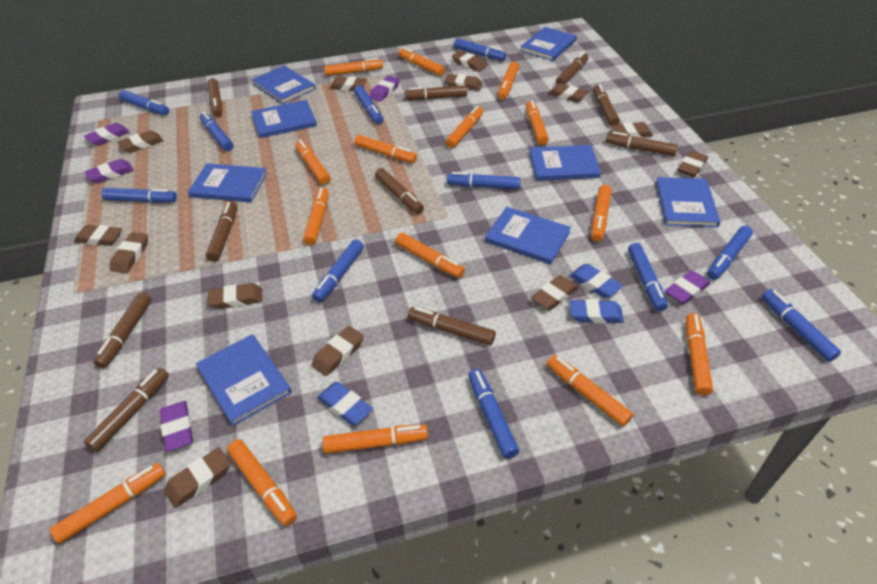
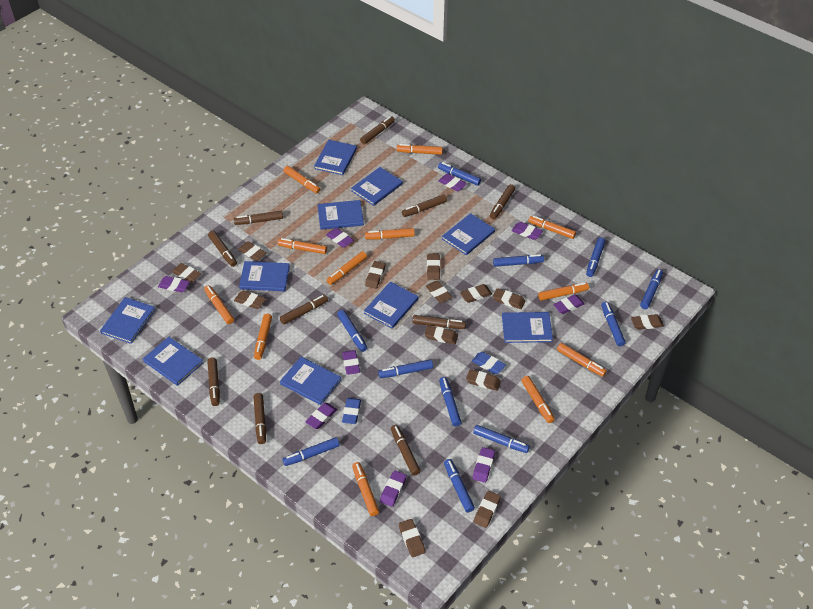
blue book: [188,163,267,203] [196,334,292,426] [251,100,317,138] [252,66,316,104] [485,207,571,264] [520,27,577,61] [529,145,601,181] [656,177,720,227] = 8 -> [100,297,156,344] [143,337,203,386] [239,261,290,291] [280,357,342,405] [314,140,357,175] [317,200,364,230] [351,167,403,206] [364,282,419,329] [442,213,495,255] [502,312,553,343] = 10
blue eraser: [317,382,373,425] [569,264,623,298] [569,299,624,324] = 3 -> [342,398,361,424] [472,352,506,374] = 2
orange marker: [50,463,166,544] [227,439,297,526] [295,140,331,185] [303,188,329,246] [322,424,428,454] [324,58,383,76] [354,135,417,163] [395,233,465,278] [399,47,445,76] [446,106,483,148] [498,62,519,100] [526,100,549,145] [547,355,633,427] [591,185,611,242] [686,313,713,396] = 15 -> [204,285,234,324] [254,314,272,360] [278,238,327,254] [283,166,321,193] [327,251,367,285] [352,462,379,516] [365,228,415,239] [397,144,443,155] [521,376,555,423] [528,216,576,239] [538,282,589,301] [557,343,607,377] = 12
purple eraser: [84,123,130,146] [85,159,134,183] [160,401,193,452] [369,76,400,102] [665,270,710,305] = 5 -> [158,276,190,292] [305,403,337,429] [326,228,354,248] [342,350,360,375] [380,470,407,507] [439,174,467,191] [473,447,495,483] [512,222,543,240] [553,295,585,314] = 9

